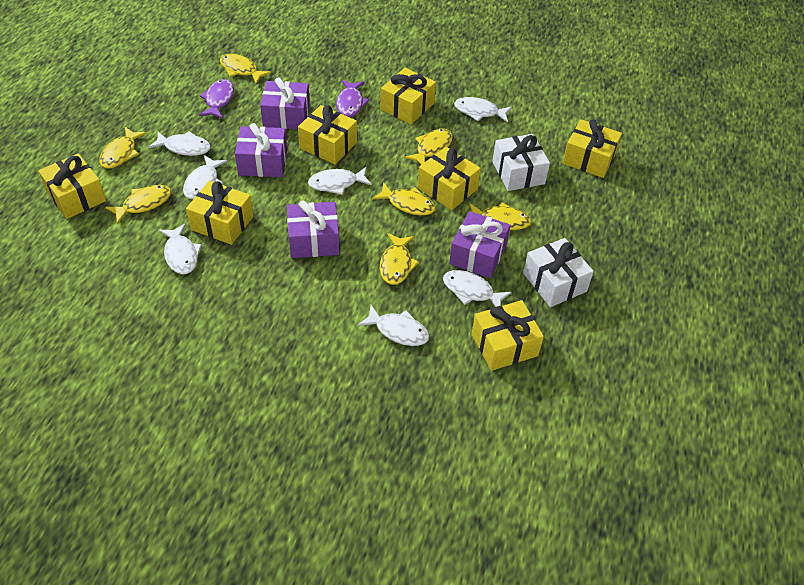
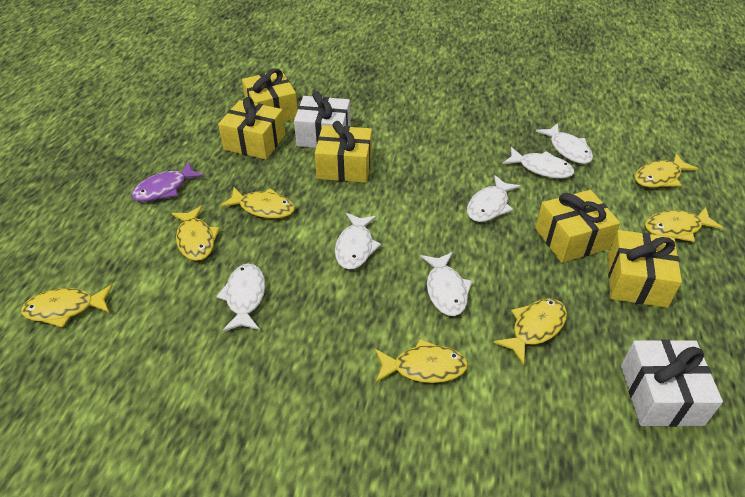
purple fish: [199,79,234,119] [336,80,369,117] = 2 -> [131,162,204,202] = 1
purple gift: [235,123,287,177] [260,77,310,129] [287,200,340,258] [449,211,511,278] = 4 -> none = 0
white fish: [148,131,211,156] [159,223,202,274] [183,155,228,199] [308,167,372,195] [357,305,429,346] [443,270,512,307] [454,97,512,123] = 7 -> [216,264,265,332] [335,213,381,269] [420,252,472,316] [467,175,521,222] [502,147,574,179] [536,123,593,164] = 6
yellow gift: [38,153,106,219] [186,181,253,245] [298,105,357,164] [381,68,436,124] [418,147,481,210] [472,300,544,371] [562,119,622,178] = 7 -> [218,97,285,160] [242,69,298,121] [315,121,372,183] [535,190,620,263] [608,230,682,308] = 5

